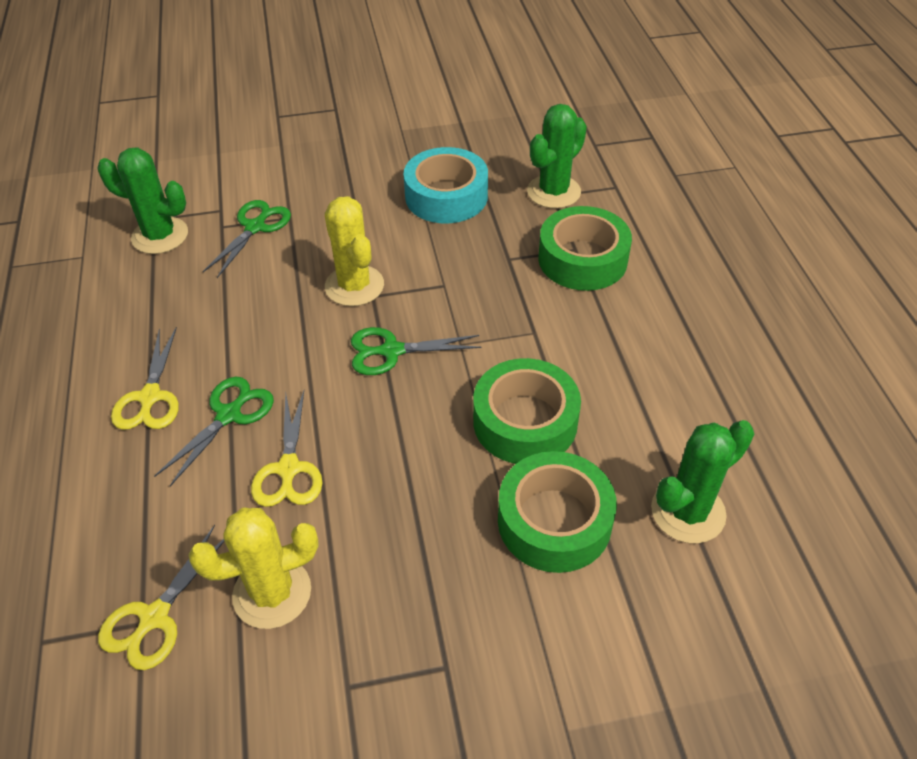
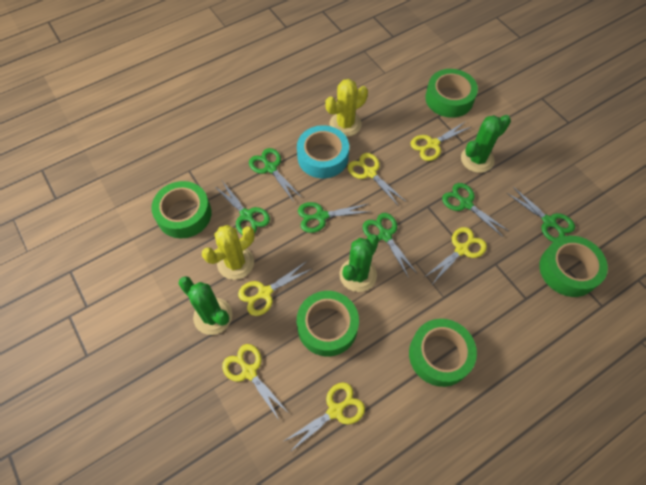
green scissors: [154,377,274,486] [203,200,291,278] [351,327,482,375] = 3 -> [214,181,270,235] [249,148,301,202] [298,202,371,233] [362,213,417,278] [442,183,509,237] [507,187,575,242] = 6
green tape: [473,358,581,464] [498,451,617,573] [538,206,632,291] = 3 -> [151,181,212,238] [297,291,359,356] [409,319,477,387] [425,69,478,118] [539,236,608,297] = 5
yellow scissors: [98,525,225,670] [111,327,179,430] [251,391,322,507] = 3 -> [222,344,288,420] [238,261,312,316] [284,382,365,453] [348,153,405,206] [410,121,471,161] [425,227,487,283] = 6

